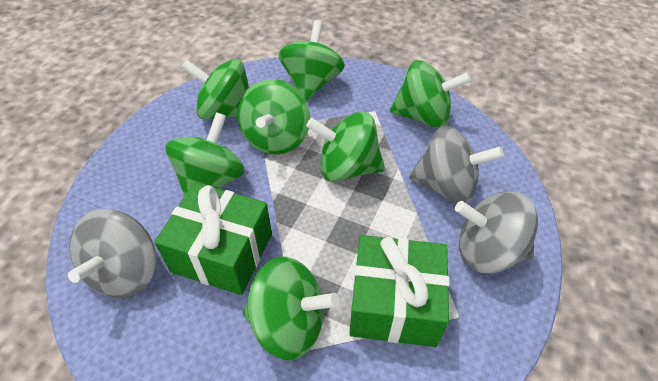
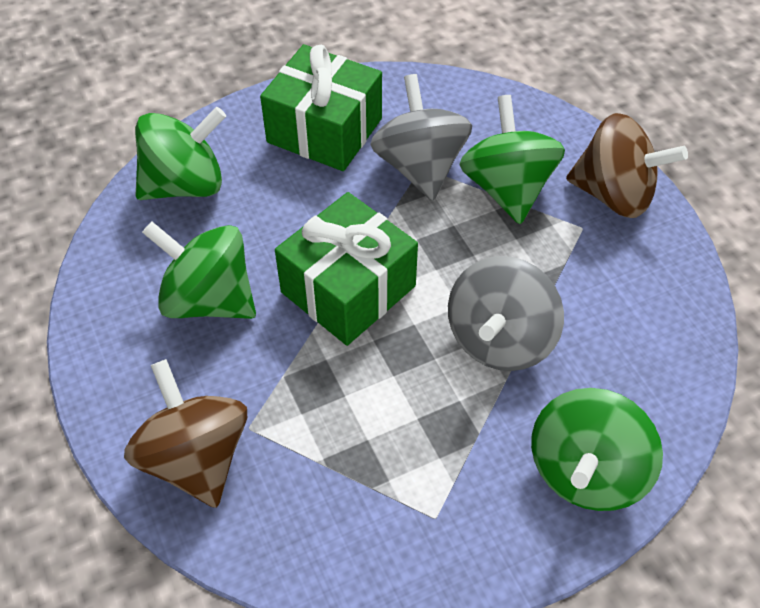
brown spinning top: none = 0 -> [124,359,247,508] [566,113,688,218] = 2
green spinning top: [165,112,245,196] [182,59,249,120] [238,79,310,154] [243,257,339,360] [278,20,345,102] [306,111,385,182] [390,60,471,128] = 7 -> [135,107,226,200] [142,221,256,319] [459,95,565,224] [531,388,663,511] = 4
grey spinning top: [68,209,156,297] [409,126,504,204] [455,191,538,273] = 3 -> [371,74,472,201] [448,256,564,371] = 2

